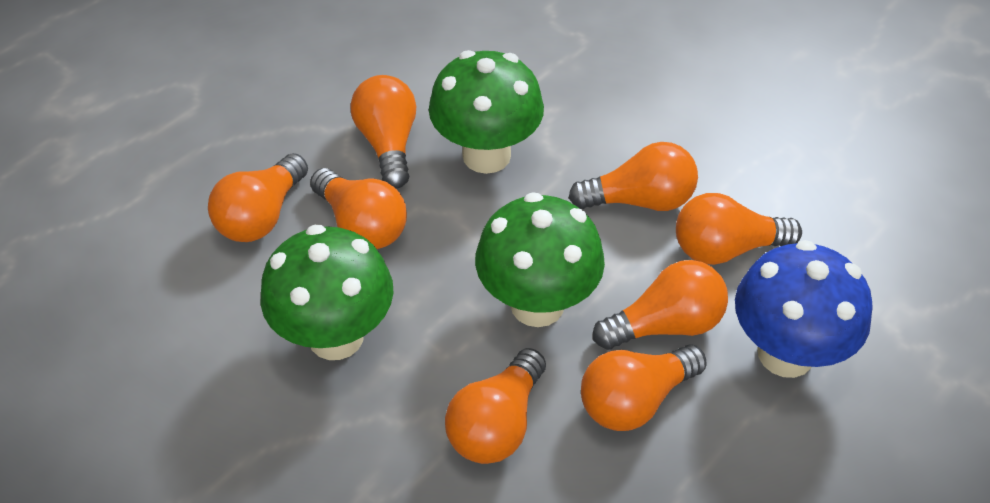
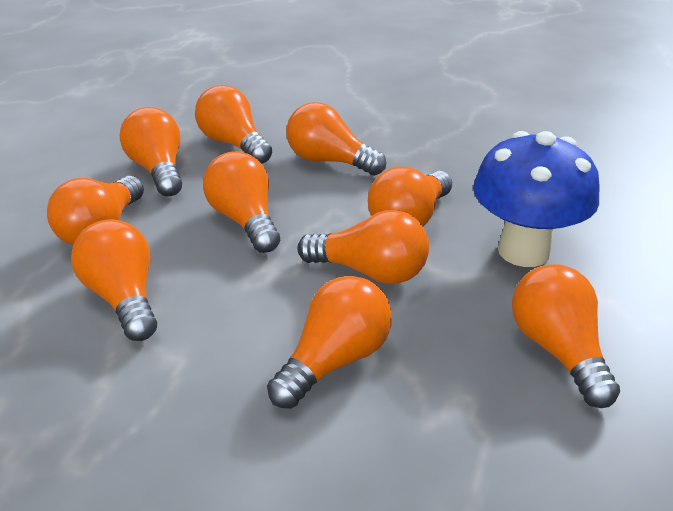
green mushroom: [260,224,394,360] [429,50,544,174] [475,192,605,327] = 3 -> none = 0
orange light bulb: [208,153,308,242] [310,168,407,249] [350,75,416,189] [445,348,546,464] [569,142,698,211] [581,344,707,431] [593,260,728,350] [676,193,802,265] = 8 -> [47,176,144,245] [71,219,157,341] [120,107,182,197] [195,85,272,164] [203,151,280,253] [267,276,392,409] [286,102,386,176] [298,210,429,284] [368,167,452,226] [512,264,620,408] = 10

